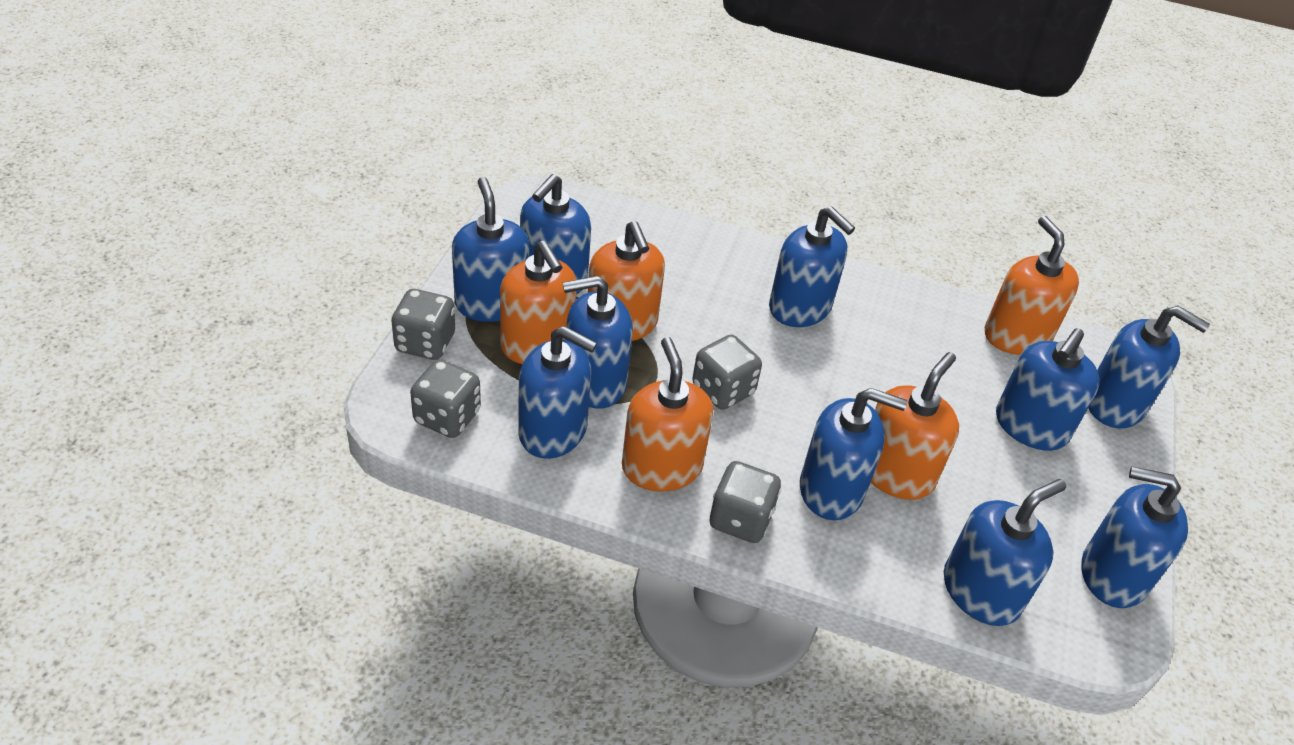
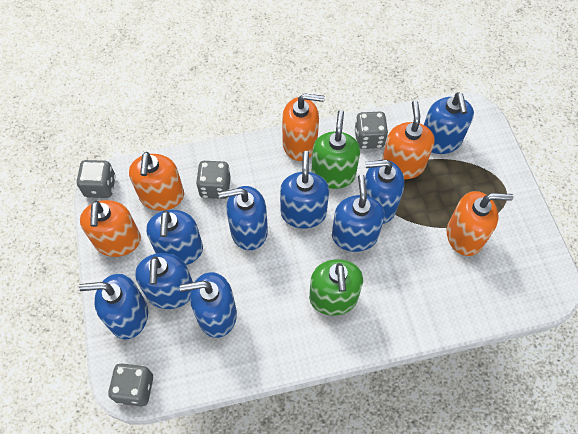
blue soap dispenser: [452,177,529,322] [518,326,597,459] [520,174,591,294] [563,275,633,408] [769,206,855,327] [800,388,907,520] [944,479,1066,626] [996,328,1100,451] [1082,466,1188,608] [1089,306,1210,428] = 10 -> [79,274,148,339] [135,253,193,309] [146,210,203,265] [180,272,237,338] [219,186,268,250] [280,151,329,229] [332,175,385,252] [365,160,404,224] [424,92,474,154] = 9
green soap dispenser: none = 0 -> [309,259,363,315] [312,110,360,189] = 2

